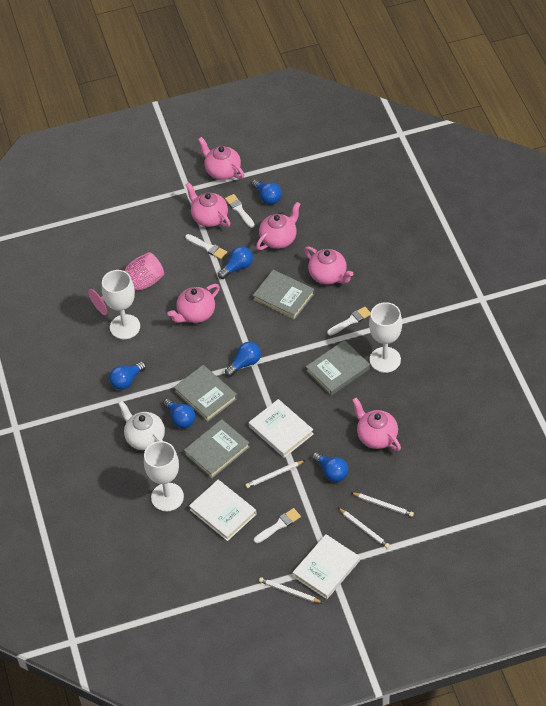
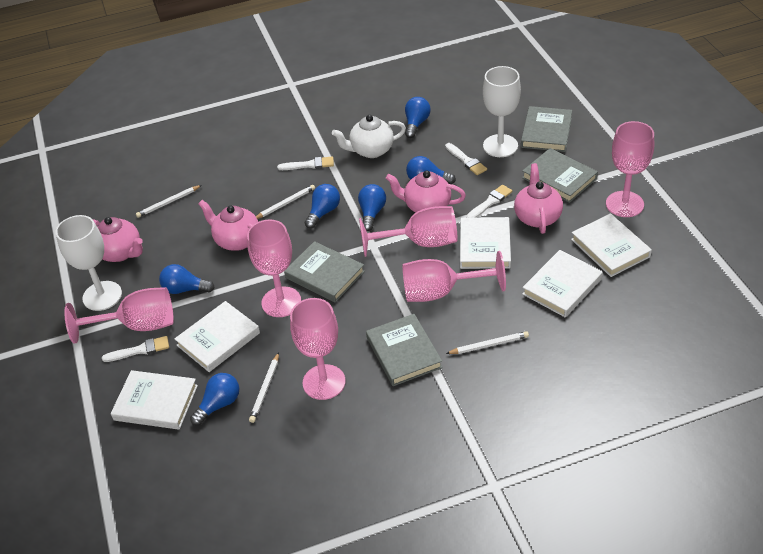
pink goblet: [88,252,164,315] = 1 -> [64,287,174,343] [247,220,301,317] [290,298,346,400] [359,206,457,257] [402,251,506,302] [606,121,654,217] = 6
pink teapot: [167,284,220,323] [185,182,230,227] [198,137,244,180] [256,202,301,250] [304,247,353,285] [352,398,401,451] = 6 -> [92,217,143,262] [198,200,258,251] [386,171,466,213] [514,163,563,234] = 4
white book: [189,480,257,541] [249,399,313,458] [293,534,360,599] = 3 -> [111,370,198,430] [174,301,260,372] [460,217,511,269] [522,250,603,317] [571,213,652,277] = 5
white goblet: [102,270,140,339] [144,441,184,512] [369,302,402,373] = 3 -> [55,215,122,311] [483,66,521,157] = 2

